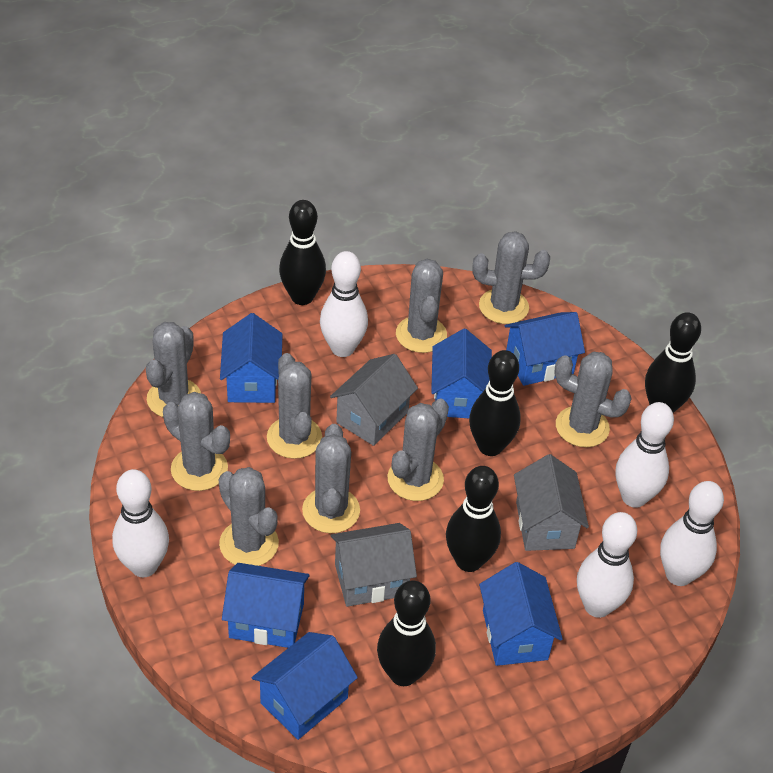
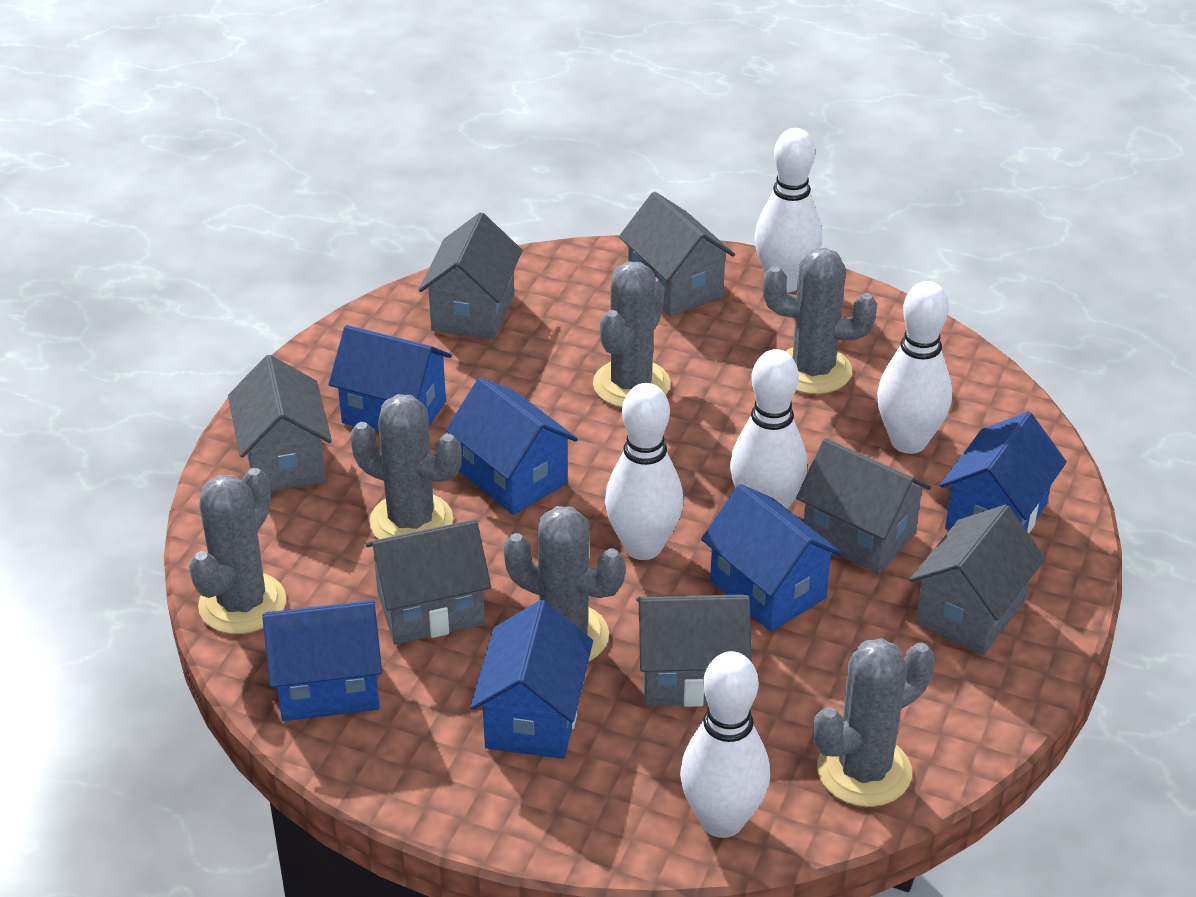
black bowling pin: [279,200,326,305] [377,580,436,686] [446,466,501,572] [469,350,521,456] [645,312,701,413] = 5 -> none = 0
grey cactus: [146,322,201,417] [163,392,230,491] [218,467,279,566] [267,353,322,459] [302,424,360,533] [388,399,449,501] [396,259,447,353] [472,231,550,324] [554,352,632,447] = 9 -> [189,468,286,634] [350,394,462,539] [503,506,626,662] [593,261,670,408] [763,248,877,394] [814,638,935,807] = 6
grey house: [330,354,418,446] [331,523,417,607] [514,454,589,551] = 3 -> [228,355,332,492] [366,519,491,645] [419,212,523,340] [619,192,735,317] [636,594,752,707] [796,438,931,574] [910,505,1045,655] = 7

